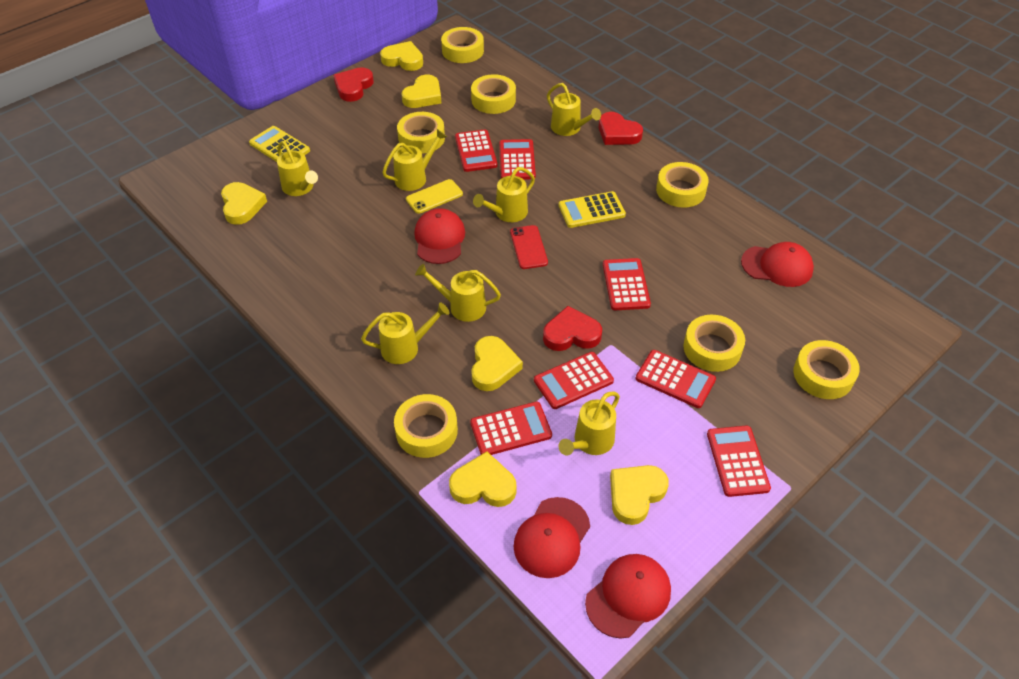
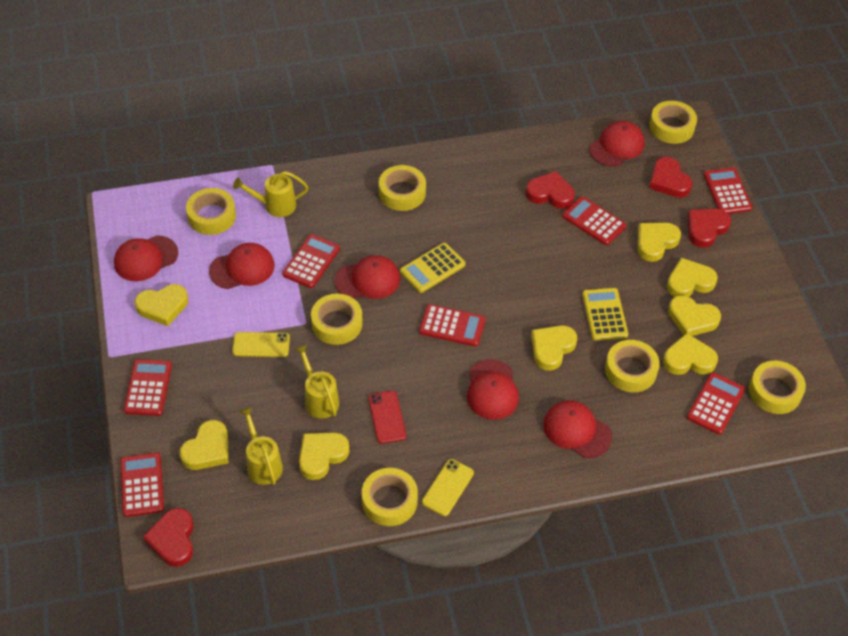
red cap: [414,208,465,264] [513,497,590,578] [585,554,671,639] [741,242,814,287] = 4 -> [114,235,178,281] [209,243,275,289] [335,255,400,299] [467,359,519,420] [543,400,612,458] [589,121,645,167] = 6
red heart: [333,67,374,102] [543,306,602,351] [599,112,643,145] = 3 -> [143,508,194,567] [526,171,575,209] [649,157,692,198] [687,209,731,248] = 4
yellow heart: [221,182,267,225] [380,41,423,71] [402,75,441,108] [449,451,517,507] [471,336,523,391] [610,465,669,525] = 6 -> [135,284,188,326] [179,420,229,470] [299,433,349,480] [531,325,577,371] [638,223,681,262] [663,333,718,375] [667,258,718,297] [668,295,721,336] = 8
yellow phone: [406,179,463,214] = 1 -> [232,332,290,357] [422,459,474,516] = 2
yellow watering can: [277,141,318,196] [361,303,450,364] [382,129,447,191] [415,264,501,322] [473,167,535,222] [547,83,601,136] [558,391,620,456] = 7 -> [233,171,308,217] [239,407,283,485] [295,344,339,419] = 3

